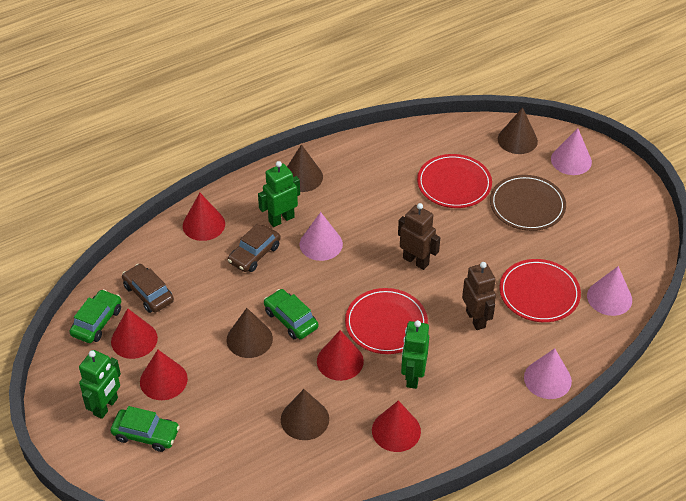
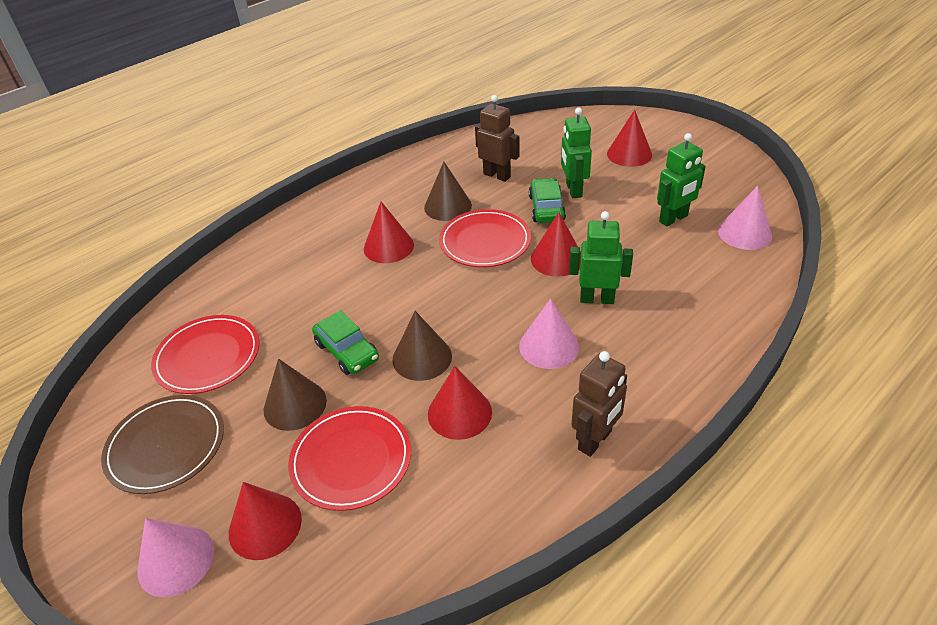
brown car: [122,264,174,313] [228,224,281,272] = 2 -> none = 0
brown cone: [227,308,273,358] [281,389,329,440] [287,144,323,192] [498,107,538,154] = 4 -> [264,359,327,431] [392,311,452,381] [424,162,472,221] = 3
green car: [70,289,121,343] [110,406,180,452] [264,289,318,339] = 3 -> [312,310,379,375] [529,178,566,223] = 2
pink cone: [300,212,343,261] [524,348,572,399] [551,128,592,175] [587,266,632,316] = 4 -> [137,518,214,597] [519,298,579,369] [718,186,772,250] = 3

